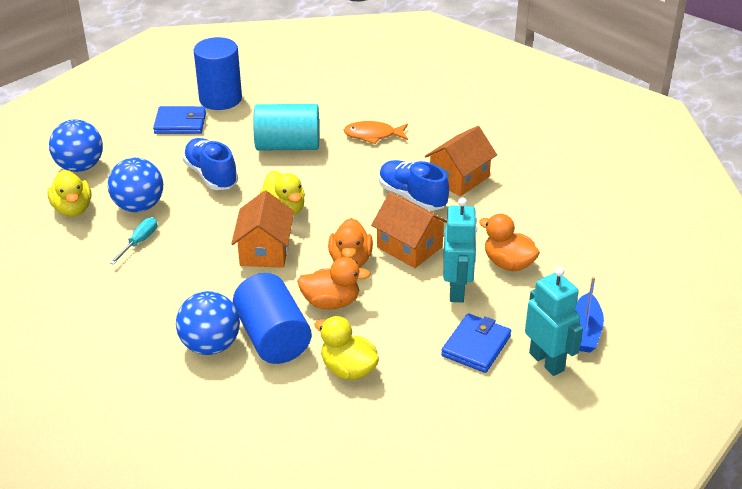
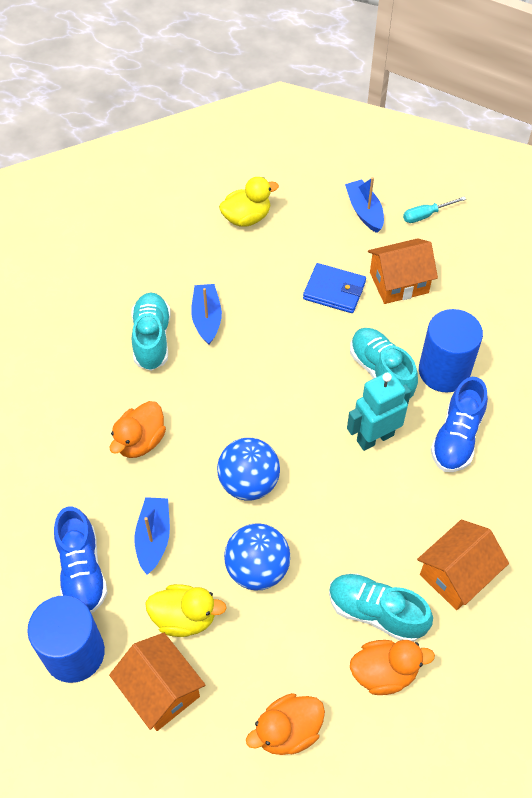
blue ball: [49,119,103,172] [108,158,163,212] [176,291,240,355] = 3 -> [217,438,280,501] [224,523,290,590] = 2
blue boat: [574,277,604,353] = 1 -> [135,497,170,575] [191,284,222,345] [345,177,384,233] = 3
blue wallet: [153,106,206,134] [441,313,511,373] = 2 -> [303,263,366,313] = 1
orange fish: [344,121,408,144] = 1 -> none = 0
turquoise cylinder: [253,104,319,150] = 1 -> none = 0
turquoise robot: [443,198,477,302] [525,267,583,376] = 2 -> [347,371,411,451] = 1
turquoise shoe: none = 0 -> [131,293,171,371] [329,574,433,642] [350,328,418,398] = 3
yellow duck: [47,170,91,217] [260,171,305,216] [314,316,379,380] = 3 -> [145,584,227,637] [219,177,279,227] = 2

